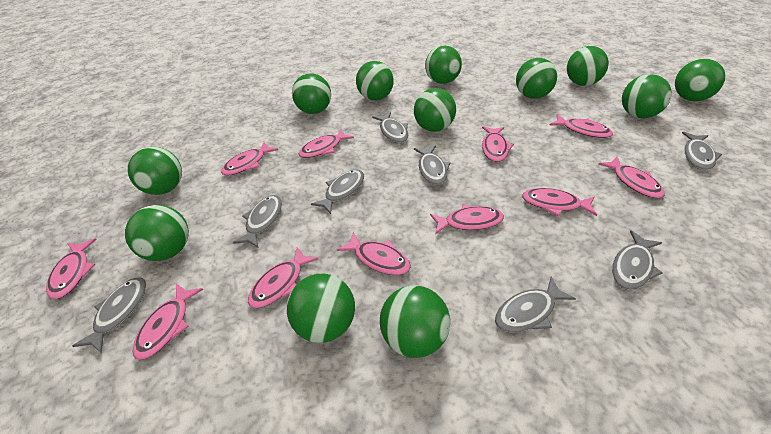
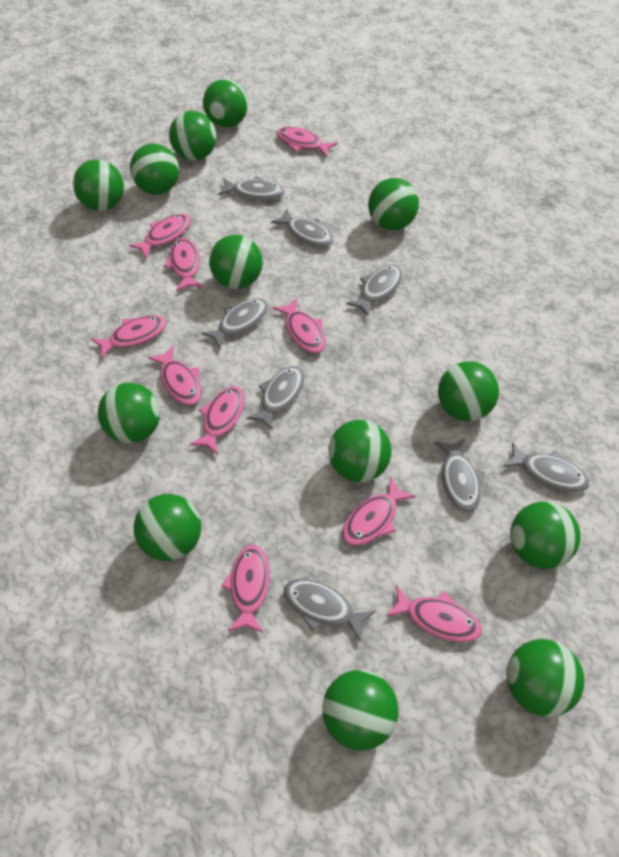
green ball: [125,205,189,261] [128,147,182,195] [287,274,355,343] [292,73,331,114] [356,61,394,101] [380,285,450,358] [414,88,456,132] [425,45,462,84] [516,58,557,99] [567,46,609,86] [622,74,672,118] [675,59,726,101] = 12 -> [73,159,124,211] [98,383,160,443] [130,144,179,195] [134,494,201,561] [169,111,216,161] [203,79,248,128] [209,235,263,289] [322,670,399,751] [328,420,391,483] [368,178,419,230] [438,361,499,421] [507,639,584,717] [510,501,581,569] = 13
pink fish: [46,238,97,299] [132,284,203,360] [221,142,278,176] [248,247,318,308] [299,129,354,158] [337,232,411,275] [430,204,504,234] [482,126,514,162] [522,188,597,216] [550,114,613,138] [598,157,665,198] = 11 -> [91,315,166,359] [129,214,191,258] [148,346,201,405] [164,238,203,291] [190,386,245,455] [221,545,270,633] [273,298,325,353] [277,127,337,157] [342,477,415,546] [386,585,482,642] = 10

